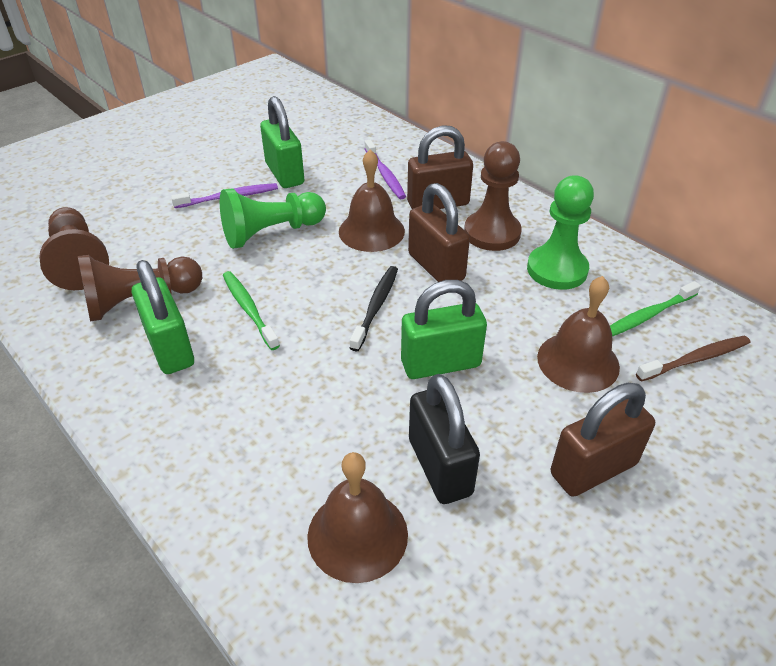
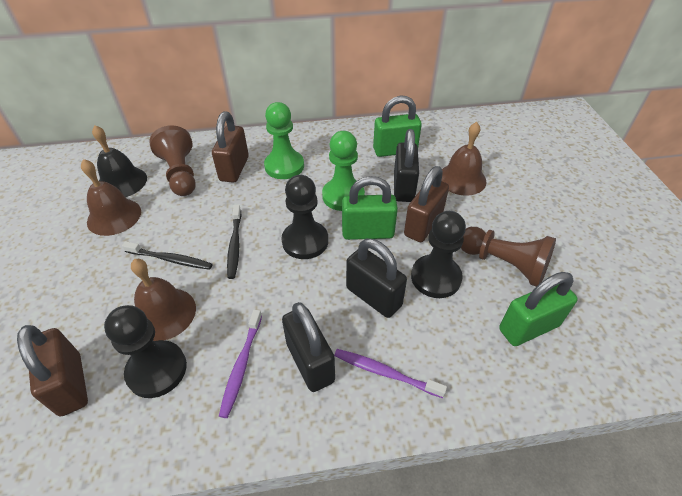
black bell: none = 0 -> [92,125,147,197] = 1
black padlock: [409,374,480,504] = 1 -> [282,302,335,392] [346,239,407,318] [394,129,419,202] = 3
black pawn: none = 0 -> [104,305,187,398] [282,175,328,259] [411,211,466,298] = 3
black toothbrush: [350,266,398,351] = 1 -> [122,241,212,270] [227,205,241,279] = 2
brown pawn: [39,207,109,290] [78,255,202,321] [464,141,522,251] = 3 -> [149,125,196,196] [461,227,556,287] = 2
brown toothbrush: [636,335,750,382] = 1 -> none = 0
green toothbrush: [223,271,280,350] [610,281,701,336] = 2 -> none = 0

